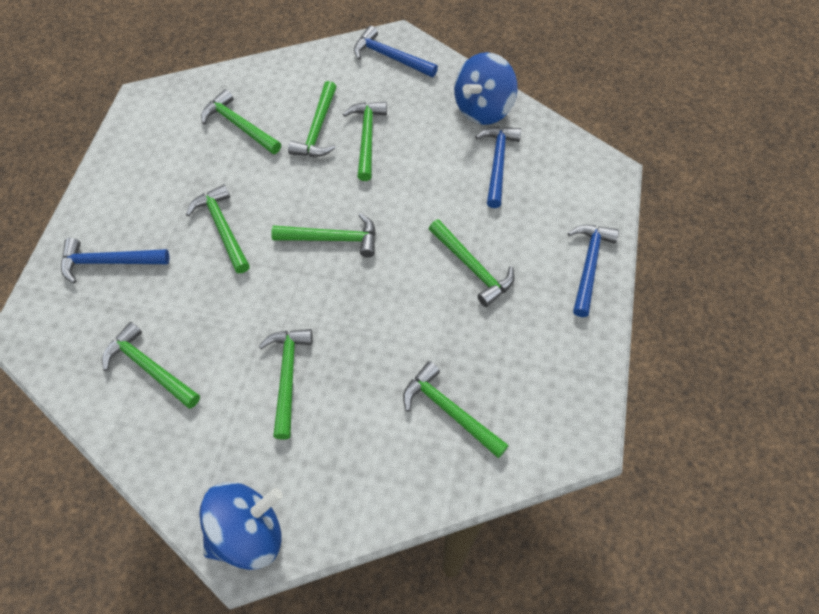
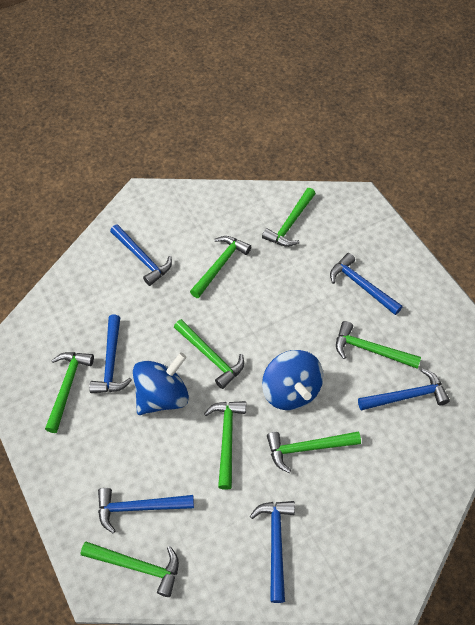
blue hammer: [61,238,170,284] [354,26,438,77] [475,127,521,208] [568,225,619,317] = 4 -> [89,315,132,393] [98,488,194,533] [110,224,172,286] [250,501,295,603] [330,253,403,315] [358,369,450,410] = 6
green hammer: [102,322,200,409] [186,184,250,273] [201,89,281,154] [259,329,313,439] [271,213,376,257] [288,81,336,157] [343,102,387,181] [403,361,509,458] [429,219,515,307] = 9 -> [45,352,94,433] [81,542,179,597] [174,319,244,389] [190,236,251,298] [204,401,246,490] [262,188,316,247] [267,431,361,473] [336,321,421,368] = 8

